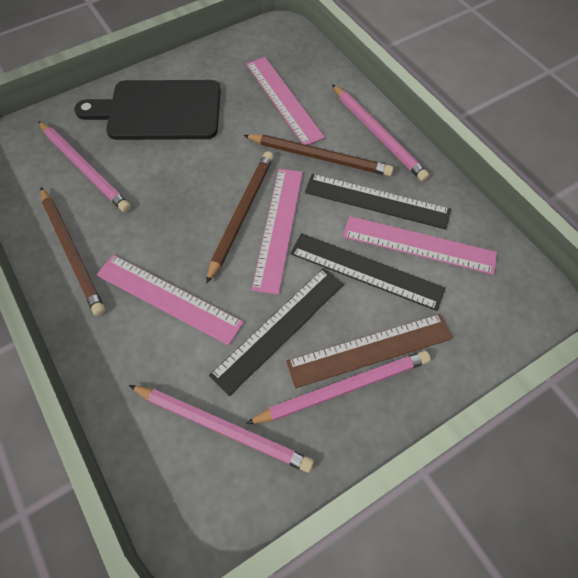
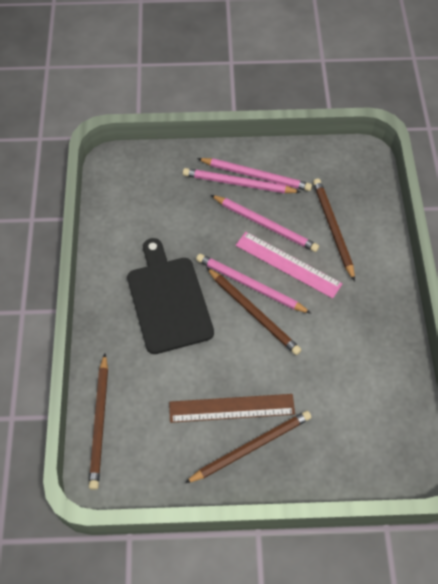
black ruler: [209,268,344,396] [291,233,445,311] [305,174,451,229] = 3 -> none = 0
brown pencil: [41,187,105,316] [206,151,274,284] [243,134,394,176] = 3 -> [89,354,108,490] [185,411,312,483] [206,267,301,355] [313,178,355,281] = 4
pink ruler: [96,255,244,346] [246,57,325,145] [251,169,303,295] [343,216,497,275] = 4 -> [235,232,343,299] = 1

